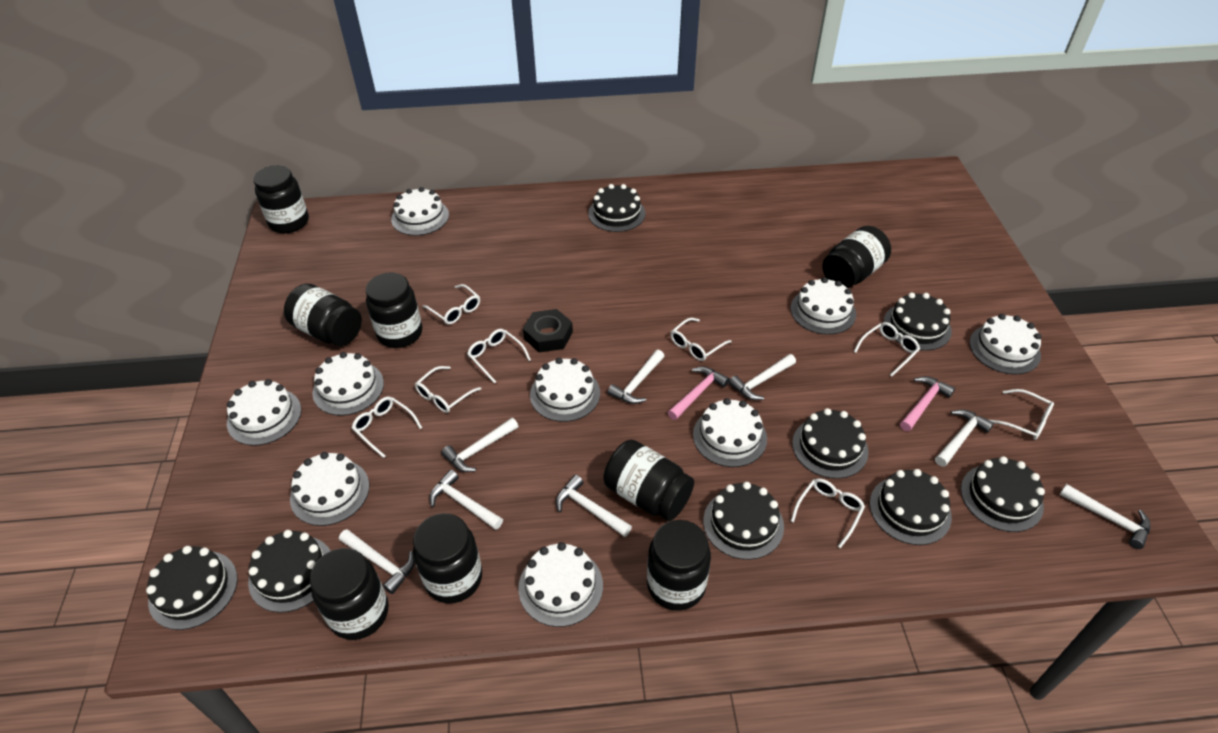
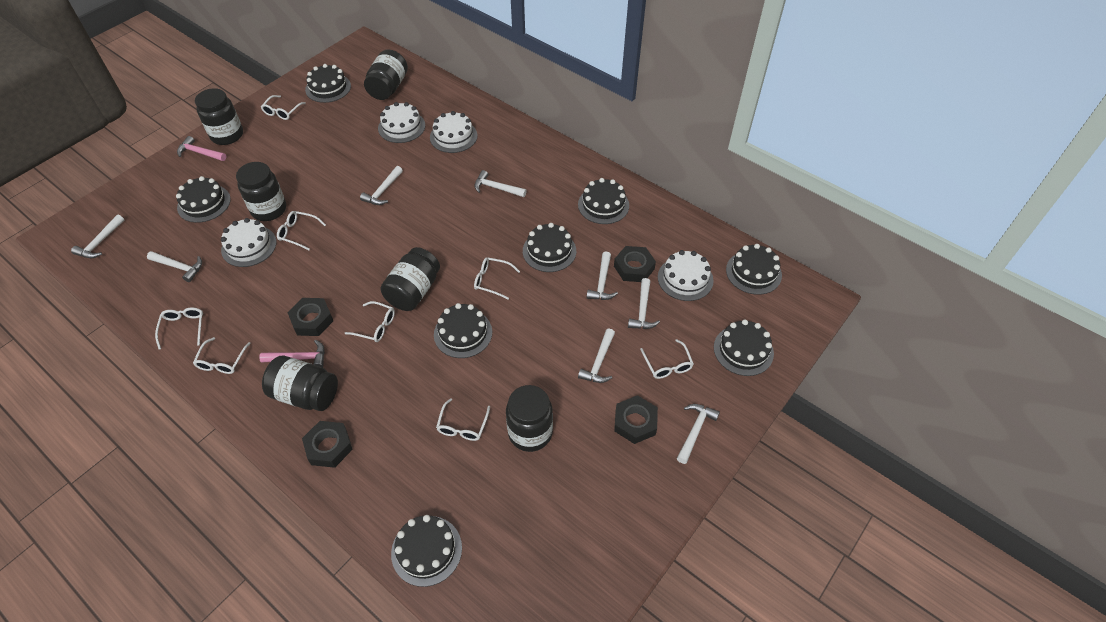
black jar: [253,165,309,233] [284,284,362,346] [310,548,389,640] [366,273,422,348] [413,513,482,604] [603,440,694,521] [647,520,711,611] [822,226,891,288] = 8 -> [195,88,243,145] [236,162,286,221] [262,356,338,411] [364,49,408,100] [381,247,440,311] [506,385,553,452] = 6
black nut: [523,309,573,352] = 1 -> [287,298,333,336] [302,421,353,468] [614,246,656,282] [614,395,658,444] = 4
white cake: [227,379,301,446] [290,452,369,526] [312,352,384,416] [391,187,449,236] [518,542,603,627] [530,358,600,422] [693,398,767,467] [790,277,856,335] [970,314,1042,375] = 9 -> [221,218,276,267] [378,102,425,143] [430,111,478,153] [658,250,714,301] = 4

